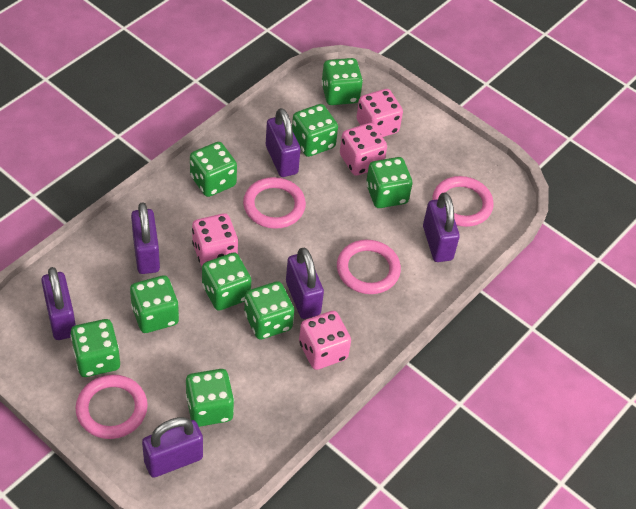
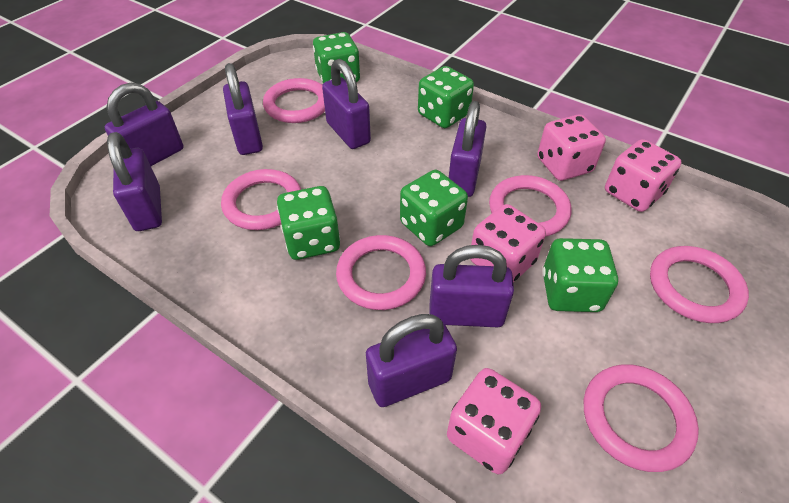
green dice: [70,319,120,377] [130,275,179,333] [186,369,234,427] [190,142,237,197] [202,252,251,311] [244,281,294,339] [292,104,338,157] [321,58,363,105] [366,157,412,208] = 9 -> [277,186,340,260] [313,32,360,83] [400,170,468,246] [418,66,474,128] [543,238,618,312] = 5
pink ring: [76,375,148,439] [243,177,306,229] [337,240,401,294] [433,176,494,227] = 4 -> [221,169,301,230] [263,78,325,123] [336,235,426,310] [489,175,571,237] [584,364,699,472] [650,246,749,323] = 6
purple padlock: [41,267,76,340] [131,203,160,274] [142,417,203,478] [266,108,301,177] [286,248,324,319] [423,192,460,262] = 6 -> [105,83,183,166] [107,132,162,231] [223,63,263,155] [322,59,371,149] [366,314,457,407] [429,245,514,327] [449,101,486,197] = 7

